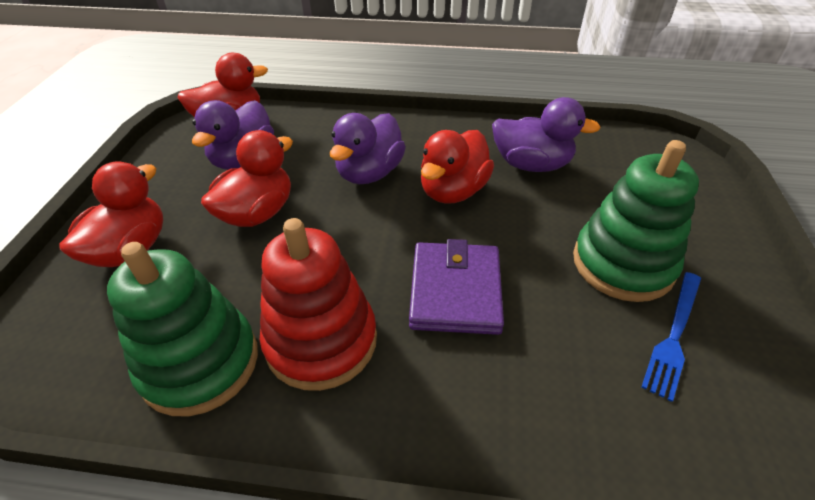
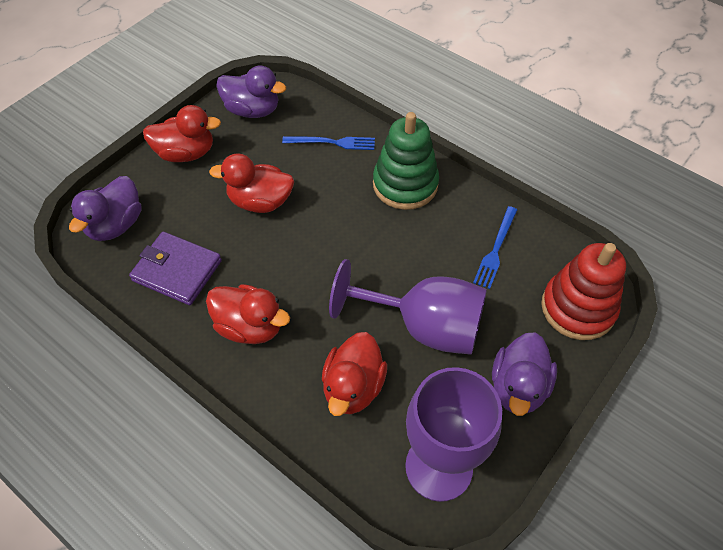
blue fork: [641,272,701,402] = 1 -> [282,136,375,150] [473,206,517,289] = 2
green stacking toy: [107,242,258,416] [573,140,699,302] = 2 -> [373,112,439,210] = 1
purple goblet: none = 0 -> [329,259,487,355] [405,367,502,502] = 2

